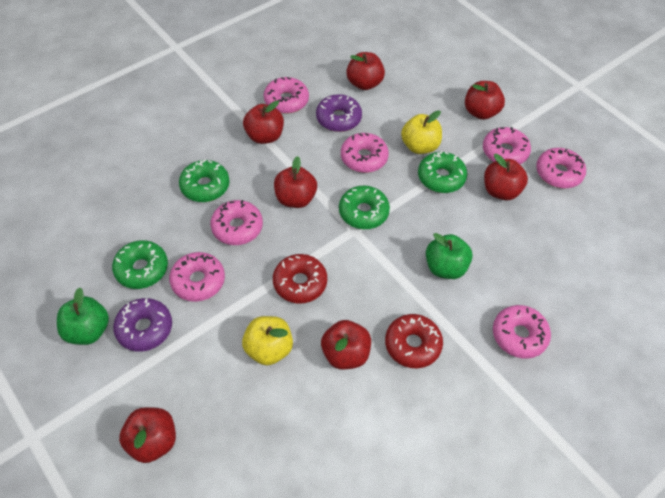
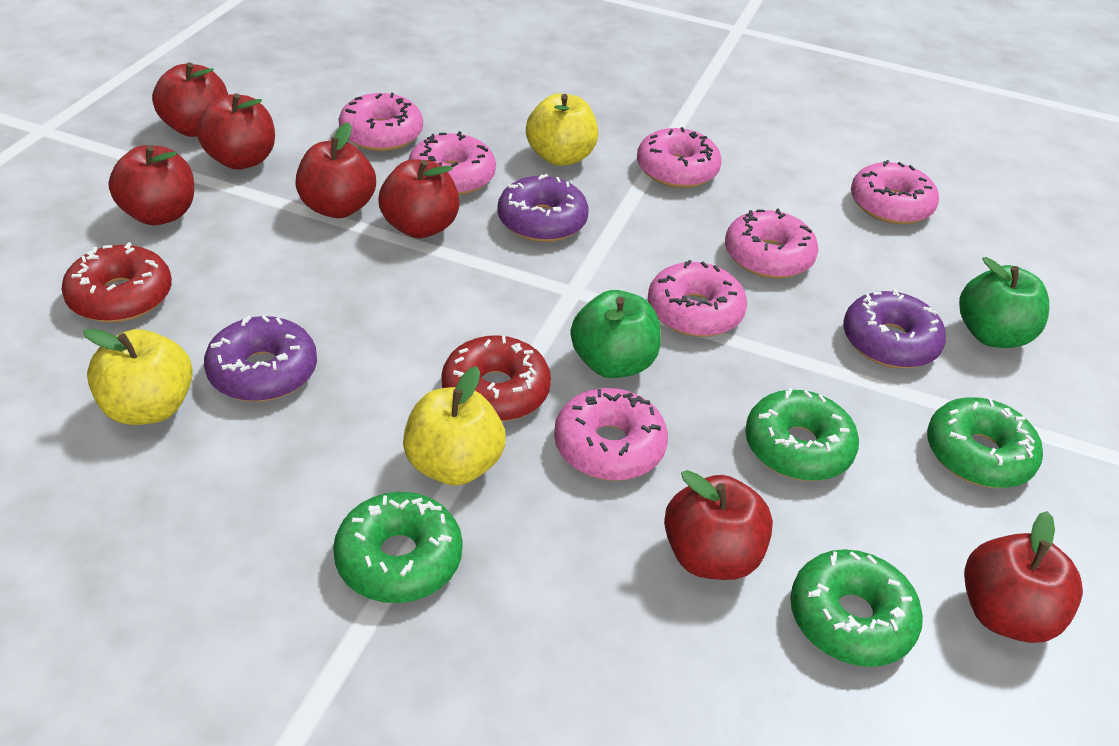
purple donut: [113,298,172,352] [316,94,362,132] = 2 -> [204,315,317,402] [498,174,589,242] [843,289,946,368] = 3
yellow apple: [242,316,293,365] [401,111,442,154] = 2 -> [83,329,193,425] [403,366,506,485] [526,93,598,166] = 3

